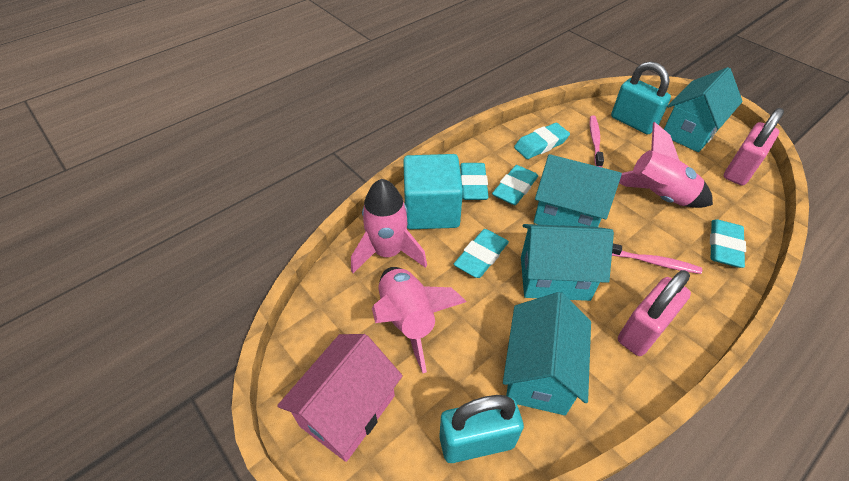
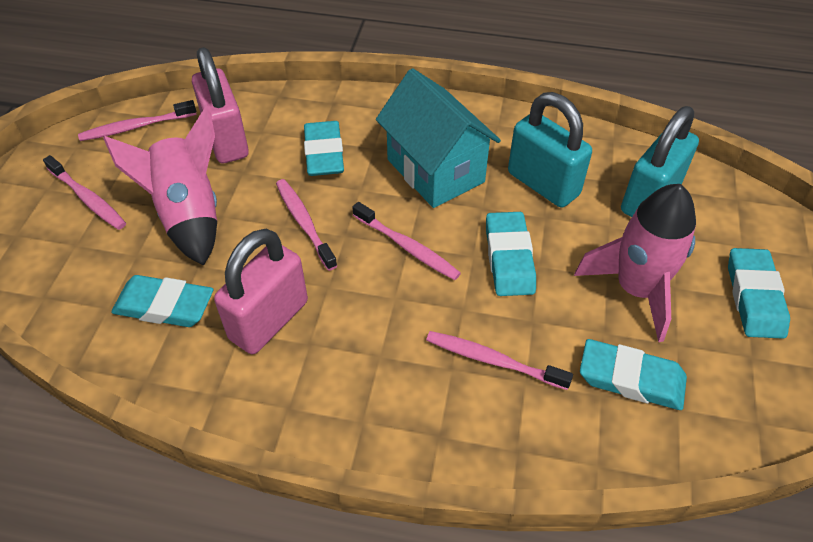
pink house: [277,334,403,462] = 1 -> none = 0
pink rocket: [351,179,427,273] [372,267,466,373] [619,122,713,208] = 3 -> [103,106,217,266] [574,184,696,342] = 2
pink toothbrush: [590,115,604,167] [612,244,702,274] = 2 -> [43,155,126,230] [78,100,197,141] [276,179,337,271] [352,202,461,280] [426,331,573,390] = 5
turquoise cube: [403,154,463,229] = 1 -> none = 0
turquoise house: [503,292,591,415] [521,224,614,301] [534,154,622,227] [664,67,743,152] = 4 -> [376,68,501,208] = 1

